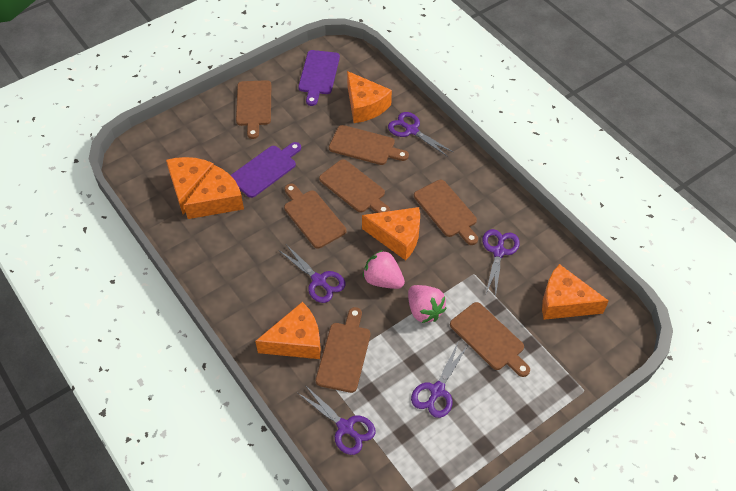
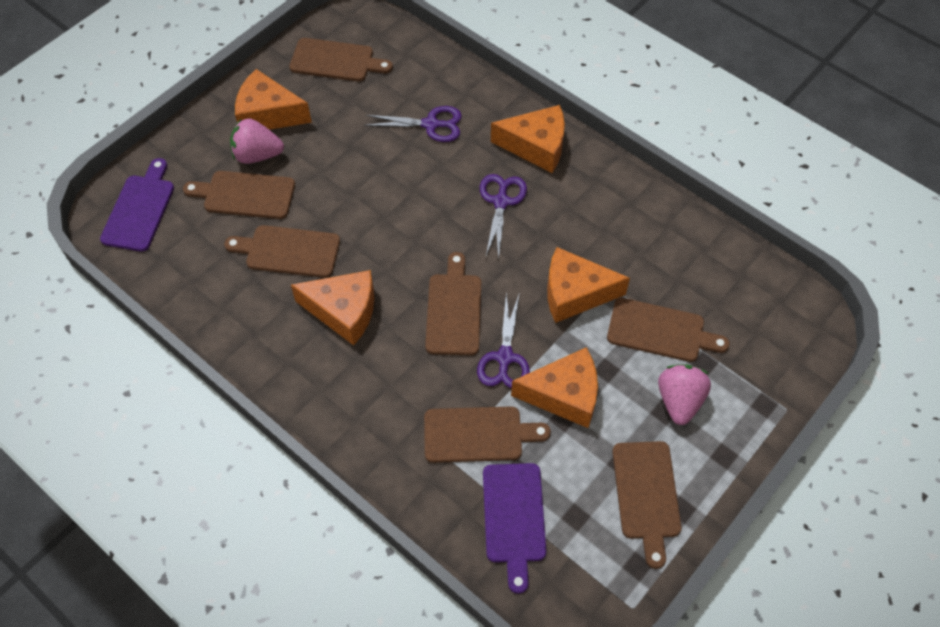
orange cheese: [166,157,214,215] [184,165,244,219] [255,302,321,359] [347,71,392,123] [362,207,420,260] [542,264,609,320] = 6 -> [235,69,312,130] [291,270,374,345] [491,105,565,173] [511,347,598,428] [547,247,630,323] = 5
purple scissors: [280,244,345,303] [298,385,376,455] [388,112,453,157] [411,343,467,418] [482,229,520,298] = 5 -> [364,106,462,142] [477,292,530,388] [480,174,527,260] = 3

